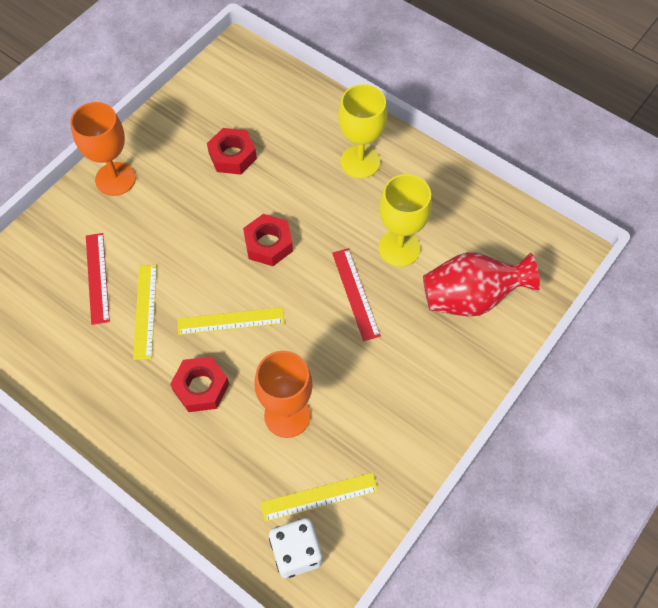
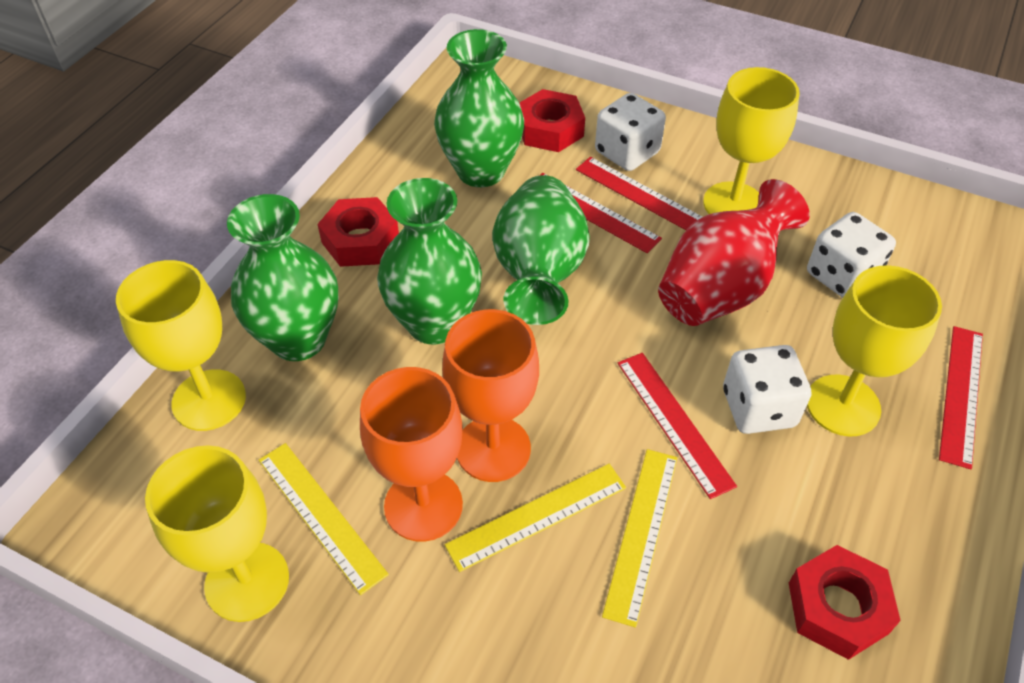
green vase: none = 0 -> [227,194,338,361] [377,178,482,345] [434,29,524,187] [492,175,590,325] = 4
red ruler: [86,233,110,325] [332,248,381,341] = 2 -> [539,173,662,253] [576,157,702,230] [618,353,737,499] [939,326,983,469] = 4
white dice: [269,518,322,578] = 1 -> [595,93,666,171] [723,345,811,434] [807,212,896,298] = 3
yellow goblet: [338,84,387,179] [379,174,432,267] = 2 -> [116,260,246,431] [145,445,289,622] [703,67,800,214] [807,265,942,437] = 4

